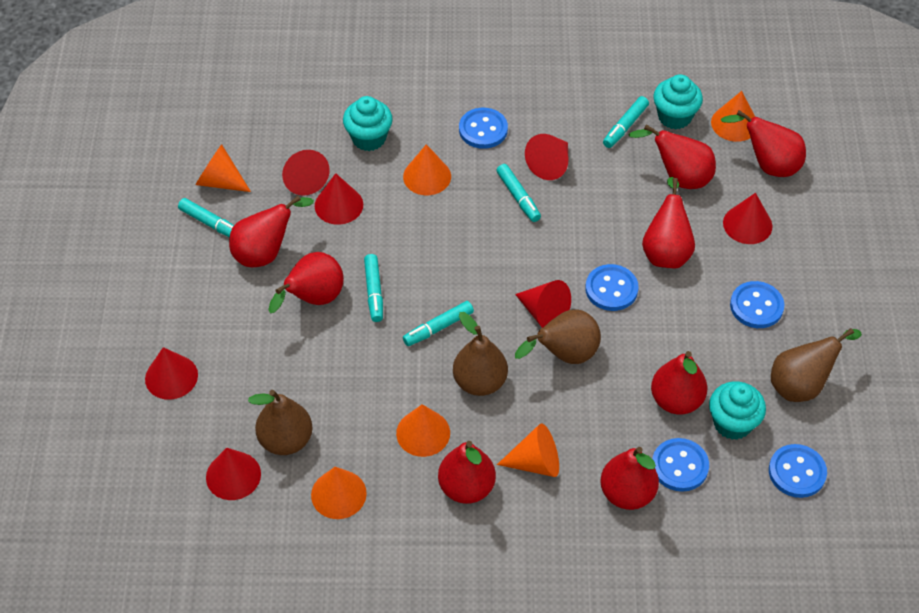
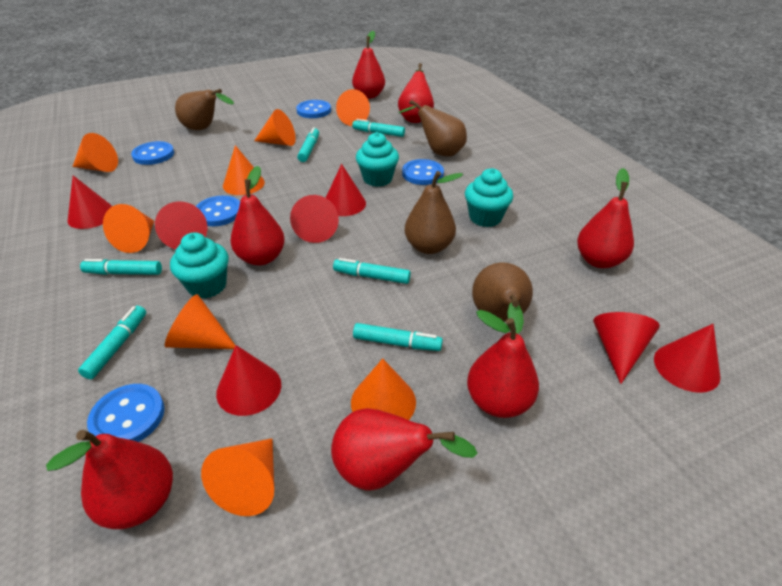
orange cone: [195,144,251,192] [311,467,367,519] [396,404,450,457] [403,144,451,195] [497,423,559,477] [711,91,755,142] = 6 -> [72,133,118,172] [103,204,154,253] [165,294,235,349] [201,438,274,516] [223,145,265,195] [254,109,296,146] [336,89,370,126] [351,358,416,420] = 8
red pear: [229,196,314,267] [268,252,344,313] [438,441,496,504] [600,447,659,510] [628,125,716,189] [642,177,695,269] [651,351,708,414] [721,110,806,177] = 8 -> [46,430,173,529] [230,166,285,266] [331,408,478,490] [352,31,385,99] [398,63,434,123] [467,310,539,418] [577,168,634,268] = 7
turquoise marker: [178,198,234,237] [364,254,383,322] [403,301,474,346] [496,164,541,222] [603,96,649,148] = 5 -> [78,306,146,379] [80,259,162,275] [297,127,319,162] [333,258,411,284] [352,119,405,137] [353,323,443,351] = 6

